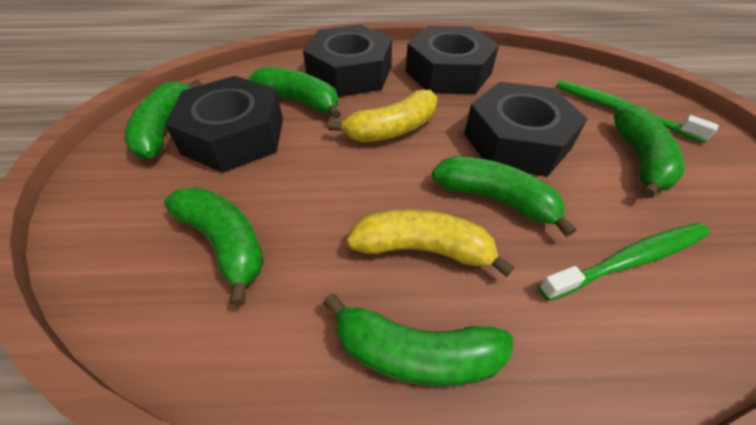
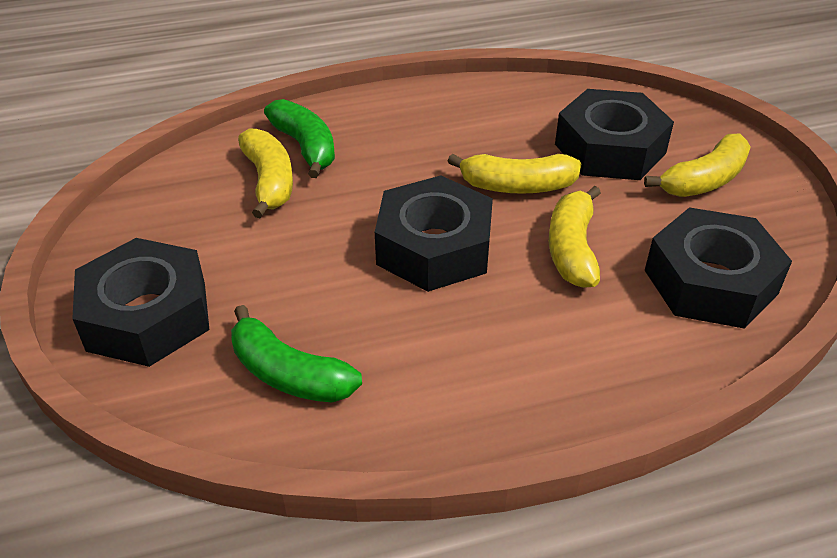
green banana: [124,79,202,159] [164,187,264,306] [247,67,341,119] [323,293,514,387] [432,156,576,237] [614,105,685,198] = 6 -> [231,305,362,403] [264,99,335,178] = 2
green toothbrush: [539,223,710,301] [556,80,719,143] = 2 -> none = 0
yellow banana: [328,90,437,142] [346,209,514,277] = 2 -> [238,128,293,218] [448,154,582,194] [549,186,601,288] [644,134,751,197] = 4

